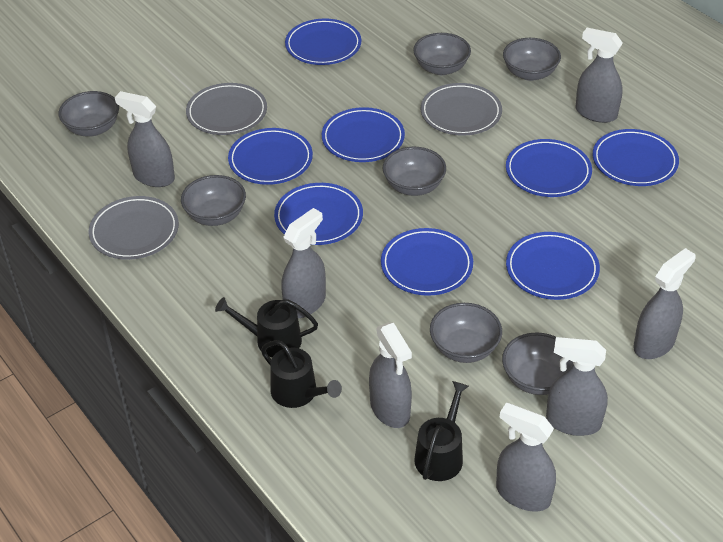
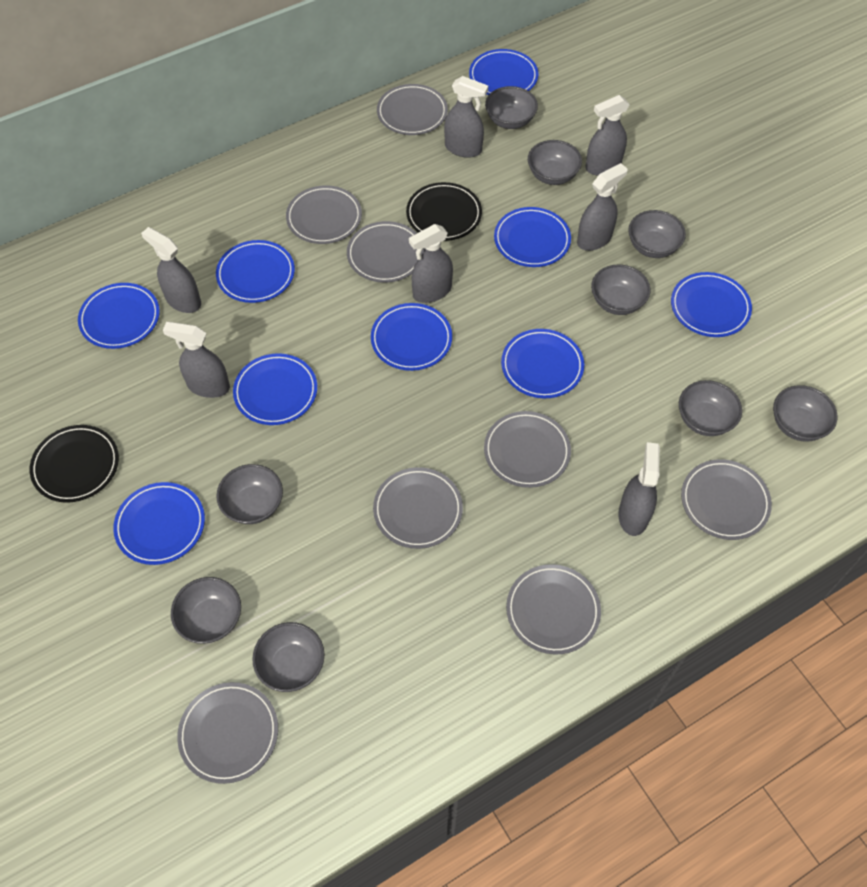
black plate: none = 0 -> [30,425,119,503] [406,182,482,241] = 2
black watering can: [215,297,318,357] [261,340,342,408] [415,381,469,481] = 3 -> none = 0
blue plate: [228,128,313,185] [274,183,363,245] [285,19,361,65] [322,107,405,162] [381,228,473,296] [506,139,592,197] [506,232,600,300] [593,129,679,186] = 8 -> [78,283,160,349] [113,482,205,565] [216,240,295,303] [233,353,317,425] [371,303,452,371] [469,49,539,95] [494,207,571,267] [501,329,584,398] [671,272,752,337] = 9
grey bowl: [58,91,119,136] [181,175,246,226] [383,147,446,196] [413,33,471,75] [430,303,502,363] [502,332,573,395] [503,38,561,81] = 7 -> [171,577,241,644] [216,464,283,524] [252,622,324,692] [485,86,538,129] [528,140,582,185] [591,265,651,315] [628,210,686,258] [679,380,742,436] [773,385,838,442] = 9
grey plate: [89,196,179,260] [186,83,267,135] [421,83,502,136] = 3 -> [177,682,278,784] [286,185,362,244] [347,221,424,283] [373,467,463,549] [377,84,448,135] [484,411,571,488] [506,564,601,654] [681,459,772,540] = 8

